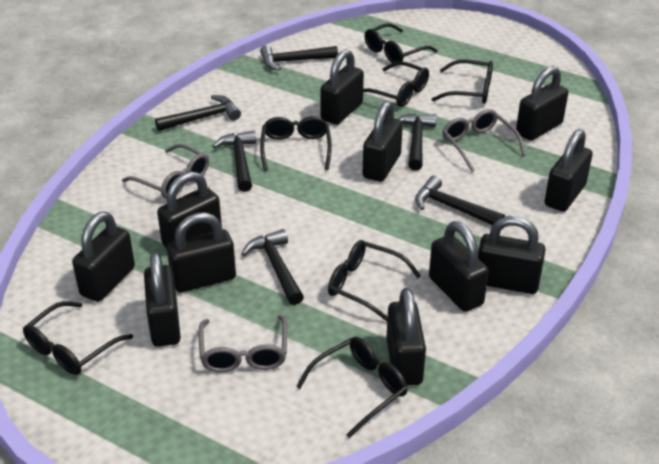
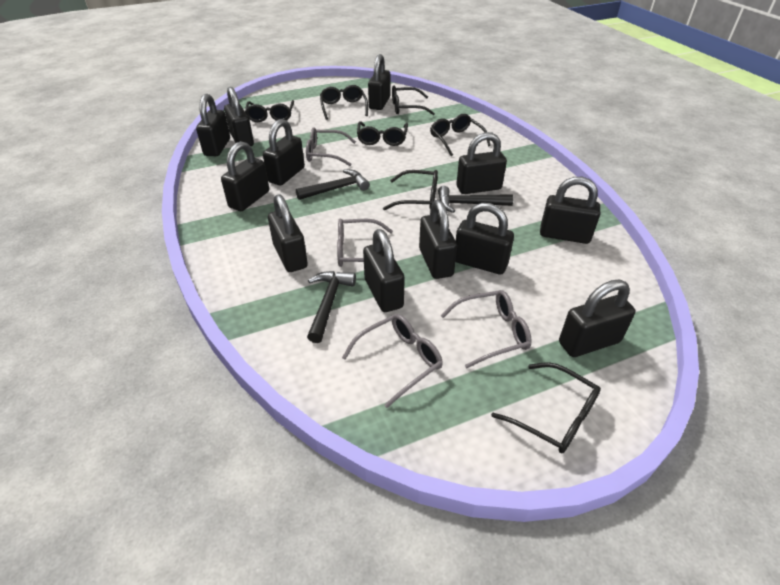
black hammer: [155,95,241,131] [212,131,256,192] [241,229,304,305] [260,45,338,70] [398,114,437,171] [415,176,505,225] = 6 -> [296,170,370,200] [307,271,356,343] [438,186,513,213] = 3
black padlock: [72,212,135,302] [144,252,181,347] [157,171,222,248] [167,212,236,293] [320,49,364,125] [363,101,403,182] [386,288,426,385] [429,221,489,312] [478,216,546,294] [516,66,568,141] [544,129,593,212] = 11 -> [196,94,230,156] [221,141,269,211] [224,87,254,146] [263,119,305,186] [268,194,308,272] [363,229,405,312] [368,54,390,110] [419,200,457,279] [456,132,507,194] [456,203,514,274] [540,177,600,244] [559,280,635,357] = 12
grey glasses: [122,144,209,199] [198,315,287,373] [442,109,526,172] = 3 -> [306,127,356,166] [337,218,393,267] [342,314,443,408] [440,290,532,369] = 4

